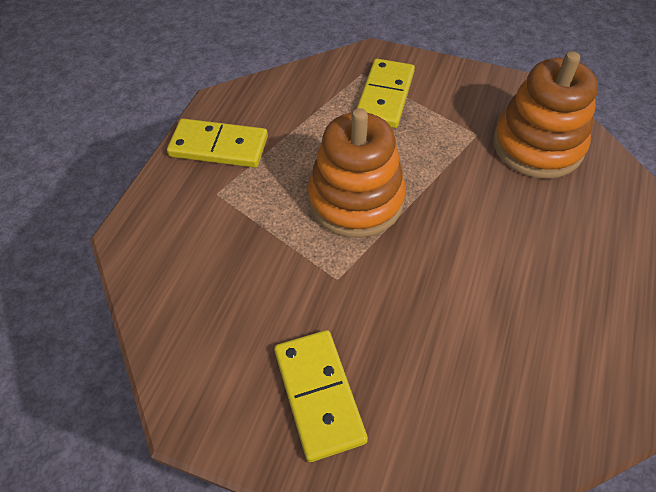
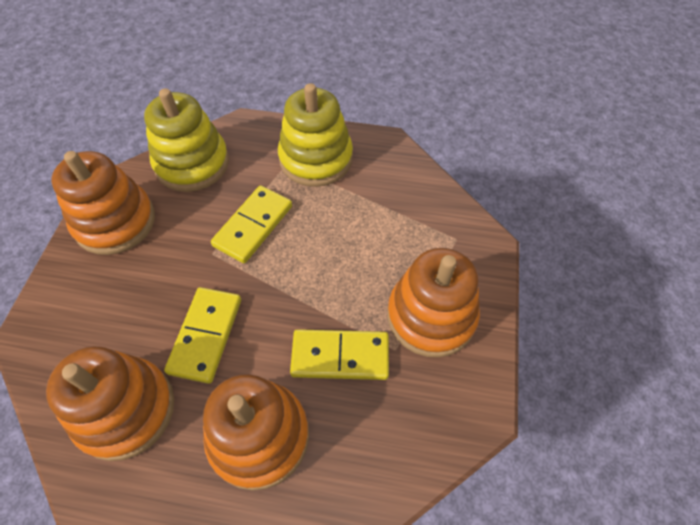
orange stacking toy: [308,108,406,238] [493,51,598,179] = 2 -> [46,346,174,461] [51,151,155,255] [203,374,309,491] [387,248,480,358] = 4
yellow stacking toy: none = 0 -> [144,88,229,192] [278,83,353,187] = 2

